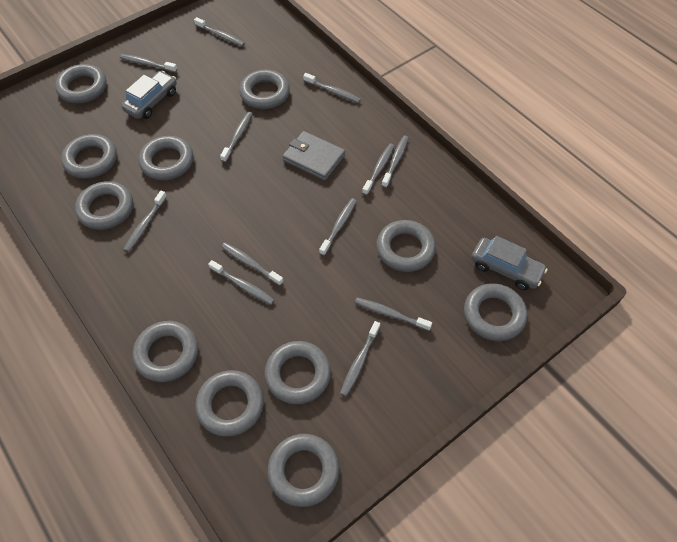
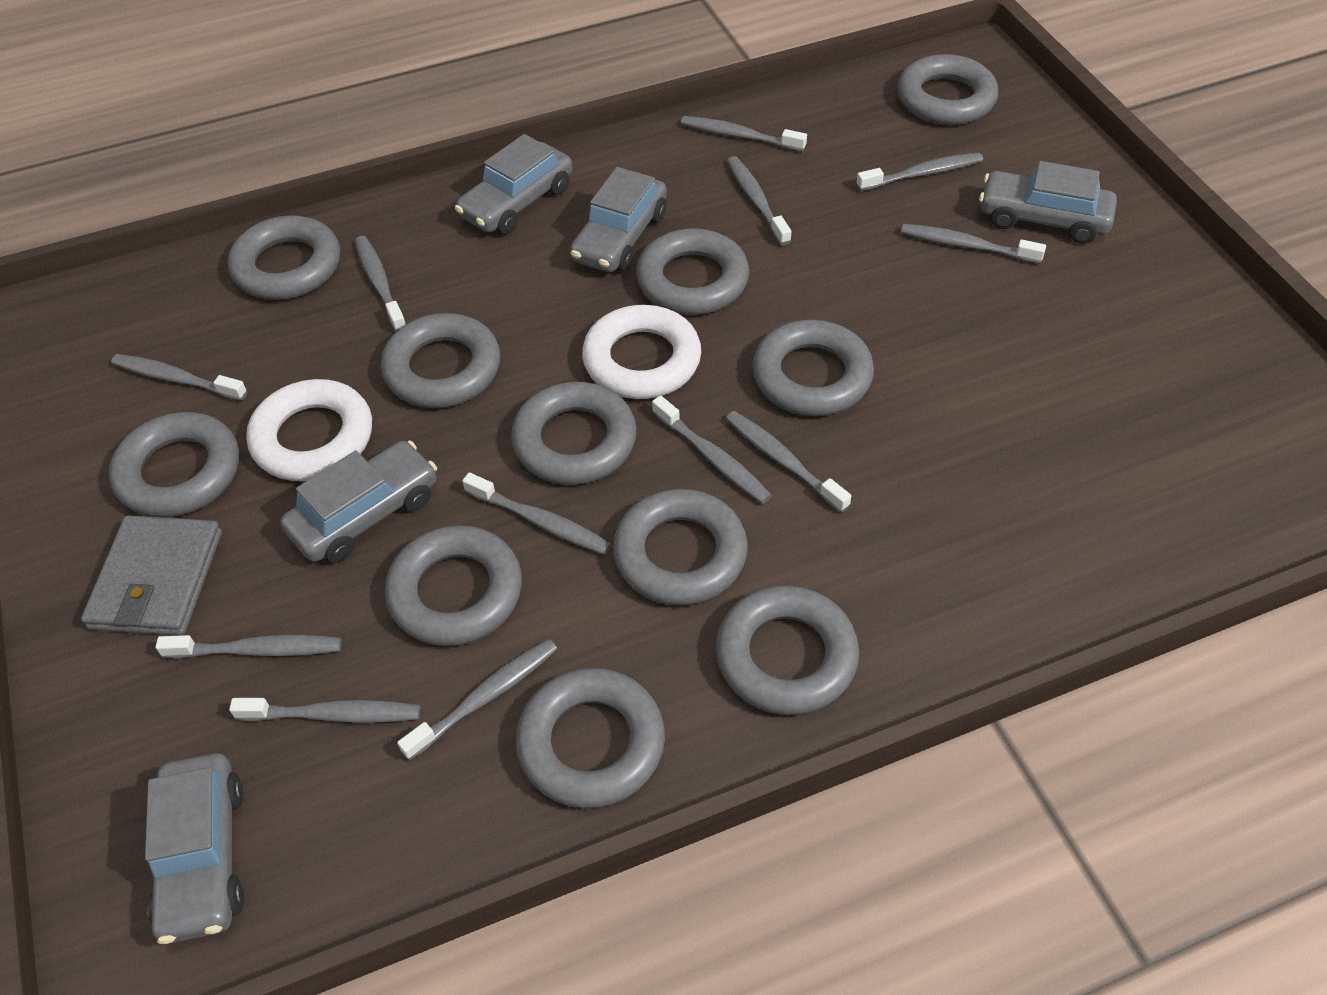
grey car: [121,71,177,119] [471,236,548,290] = 2 -> [145,753,244,944] [280,440,437,563] [455,134,573,234] [570,167,667,272] [979,161,1117,244] = 5
white ring: none = 0 -> [246,379,372,481] [582,305,701,399] = 2

